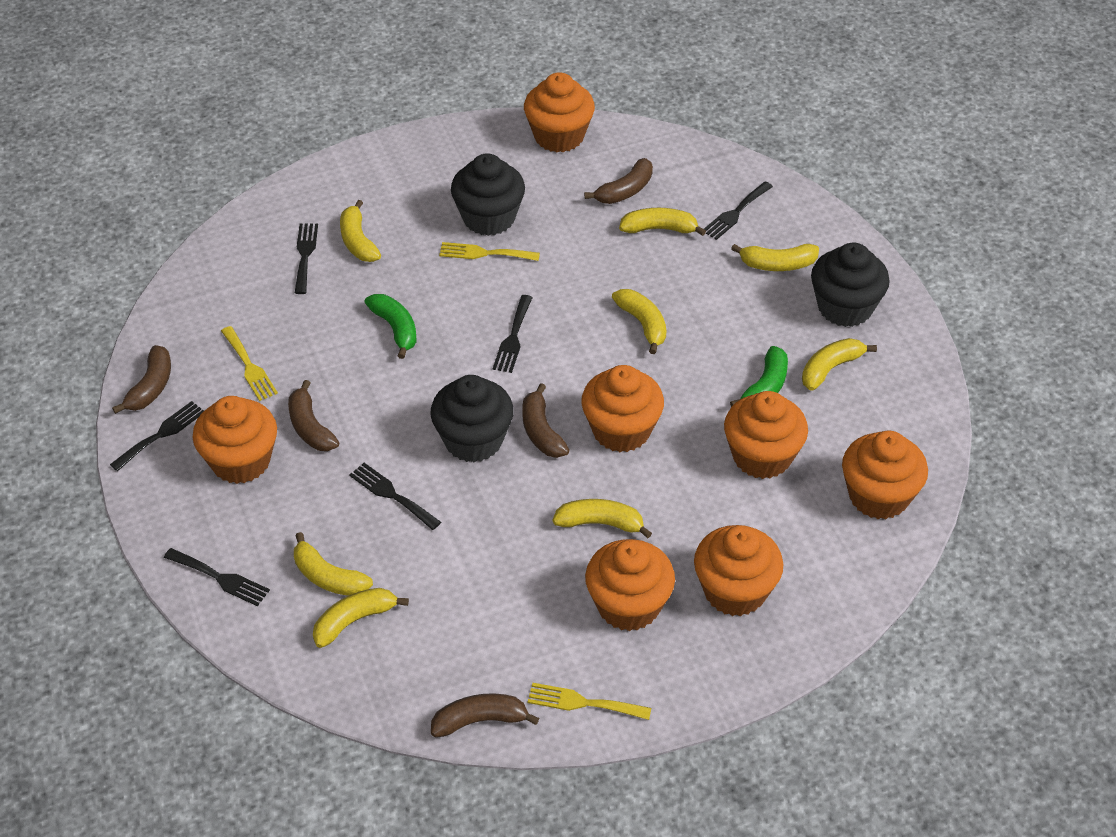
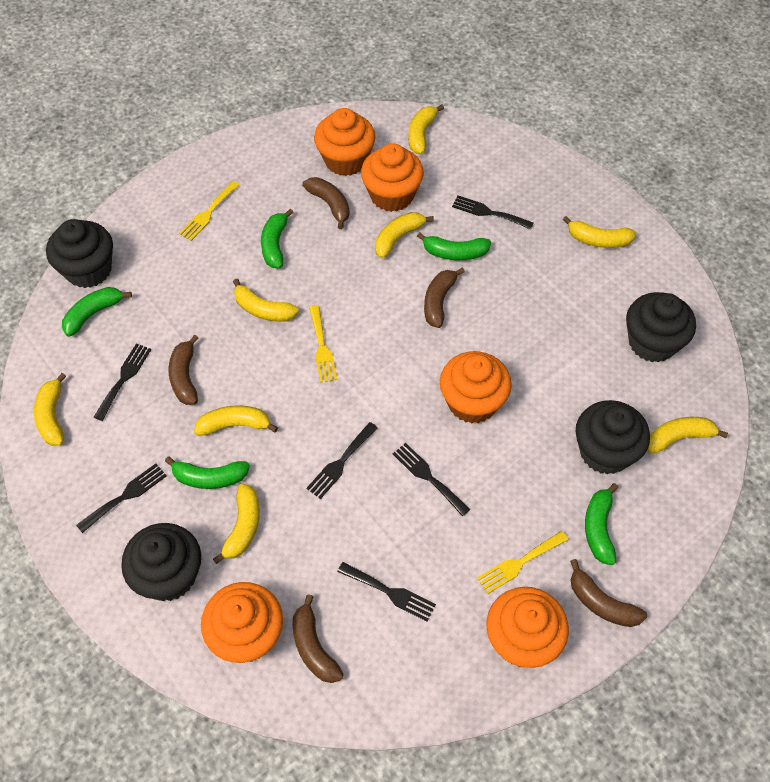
black cupcake: [430,375,514,462] [451,153,525,236] [811,243,890,327] = 3 -> [46,219,113,288] [121,523,201,601] [576,400,650,475] [626,292,696,362] = 4
green banana: [364,294,417,359] [730,346,788,407] = 2 -> [62,287,132,337] [165,456,250,489] [261,209,294,268] [417,233,491,260] [585,483,618,565] = 5
orange cupcake: [192,396,277,484] [524,72,595,152] [581,365,664,452] [585,539,675,631] [694,525,783,616] [724,391,808,479] [842,431,928,519] = 7 -> [201,582,283,663] [314,108,375,176] [361,143,424,212] [440,351,512,424] [486,587,569,668] = 5

